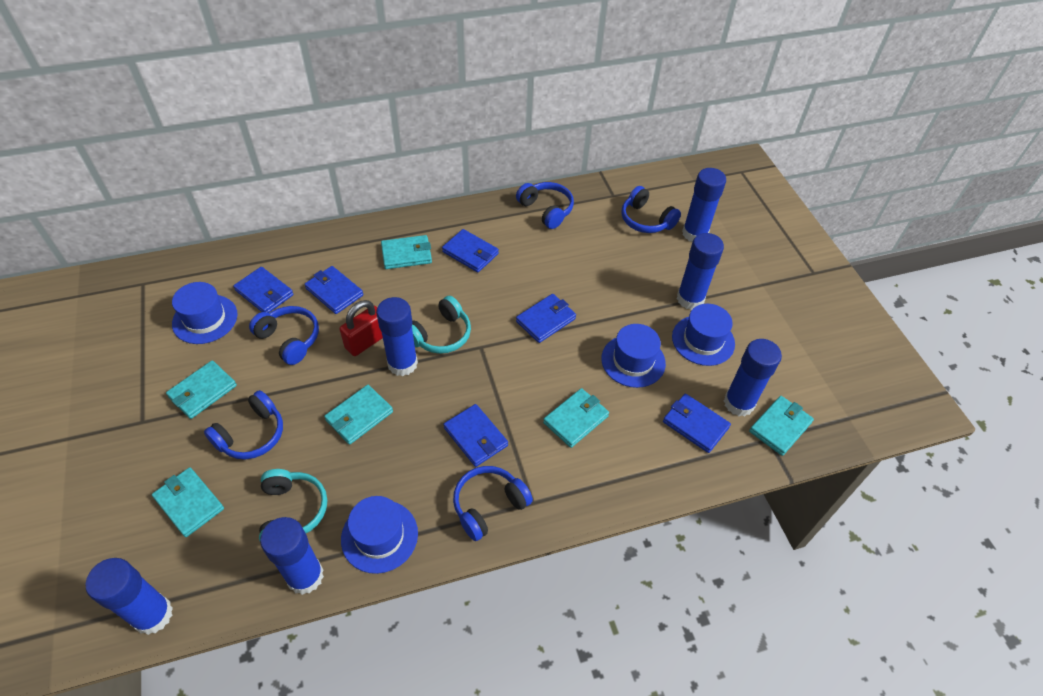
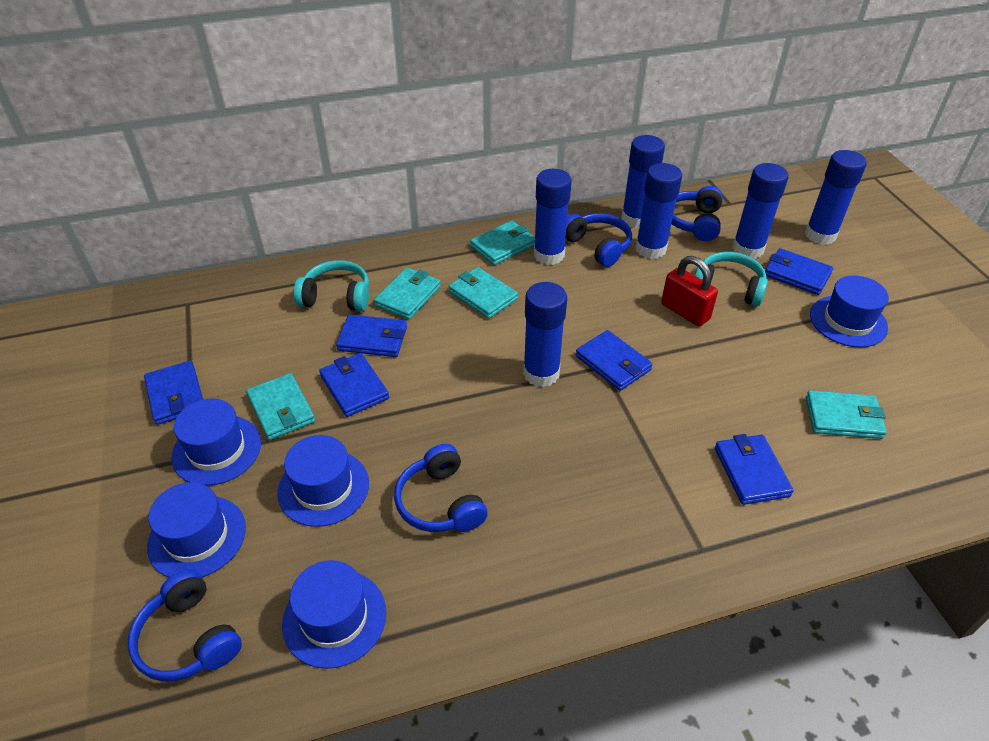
blue hat: [172,282,237,344] [341,496,418,574] [601,324,666,388] [672,304,735,366] = 4 -> [147,482,246,577] [171,399,261,486] [277,435,369,527] [282,560,386,669] [810,275,889,347] = 5
blue headphones: [204,390,283,459] [249,306,319,365] [453,466,533,541] [516,182,574,229] [621,186,681,233] = 5 -> [128,569,242,682] [394,444,488,532] [565,213,632,267] [671,186,723,241] = 4
turquoise wallet: [152,467,224,537] [166,360,237,419] [324,385,393,445] [381,235,432,269] [543,388,609,448] [749,396,814,456] = 6 -> [246,373,315,440] [374,268,441,320] [449,267,518,319] [470,221,535,265] [806,390,887,439] = 5

